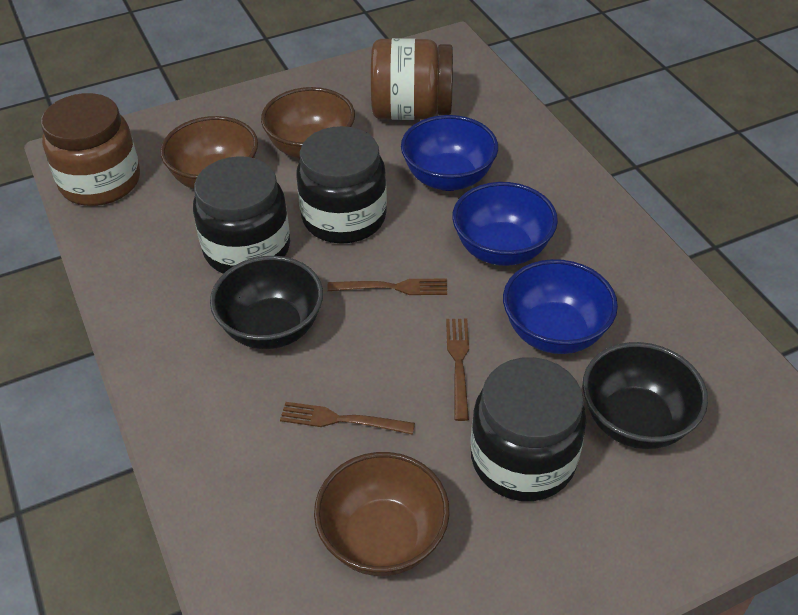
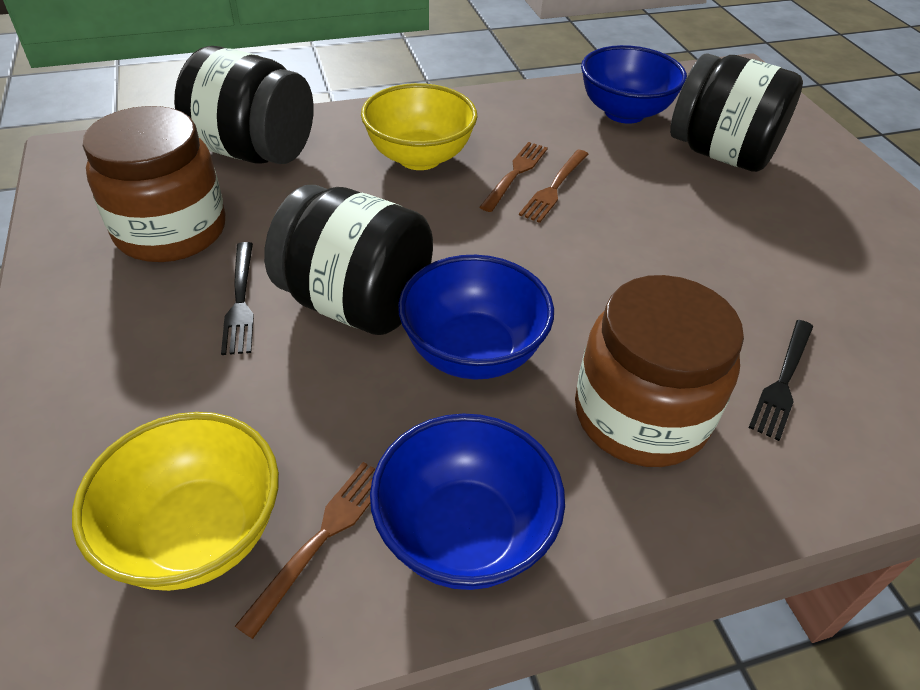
black bowl: [210,256,323,349] [583,342,708,449] = 2 -> none = 0
black fork: none = 0 -> [221,242,254,355] [749,320,813,441] = 2
brown bowl: [160,116,258,189] [261,87,355,158] [314,452,449,576] = 3 -> none = 0
yellow bowl: none = 0 -> [72,412,279,591] [361,83,477,170] = 2

